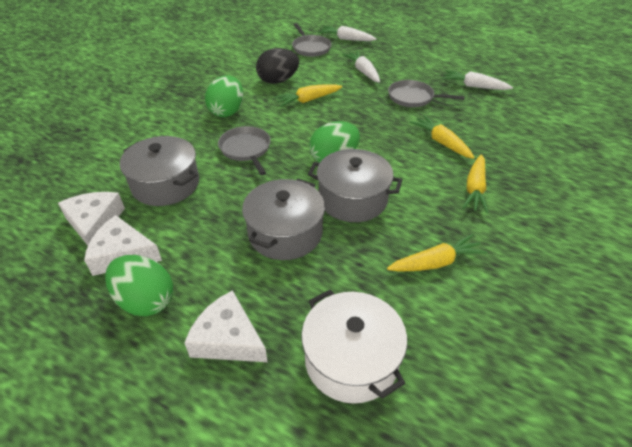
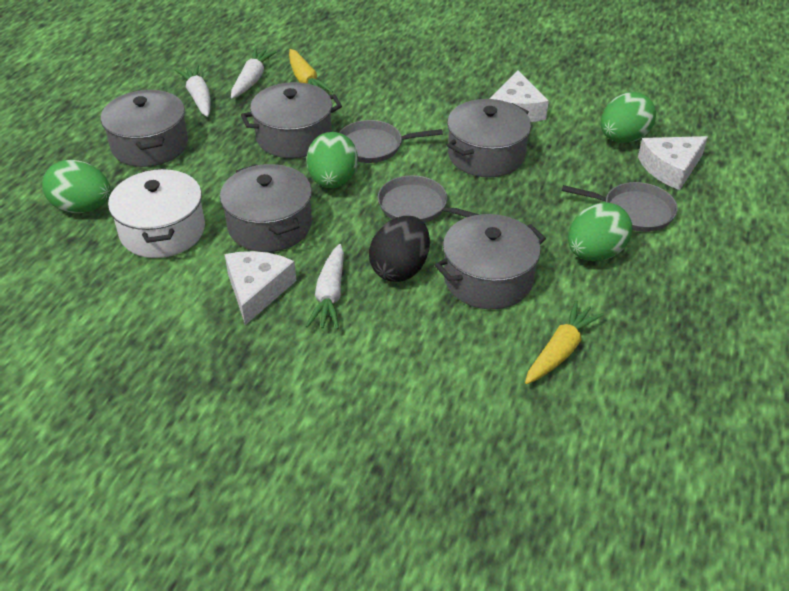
green egg: [105,255,173,316] [205,75,243,117] [309,121,360,163] = 3 -> [42,159,111,213] [306,132,358,189] [568,202,632,261] [601,92,656,143] = 4
grey pot: [120,136,199,206] [242,179,325,260] [308,149,402,222] = 3 -> [101,90,188,167] [220,164,312,252] [241,82,342,158] [435,214,546,309] [447,99,531,177] = 5
yellow carrot: [274,84,342,107] [387,234,487,272] [410,115,475,159] [462,155,489,213] = 4 -> [289,49,333,93] [525,300,605,384] = 2

